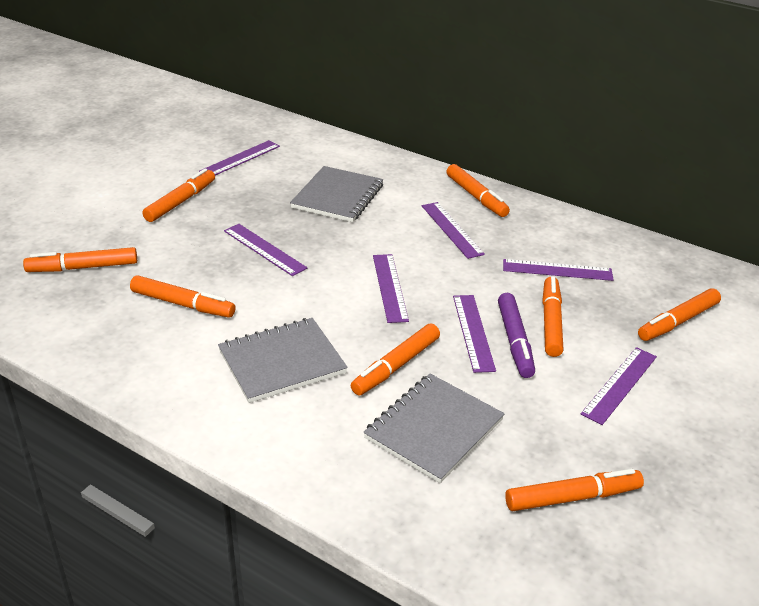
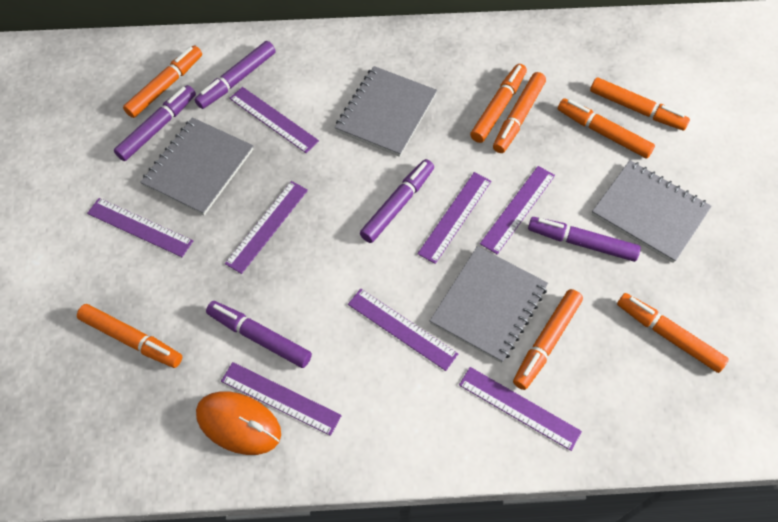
grey notebook: [218,318,348,403] [290,166,383,222] [364,374,505,483] = 3 -> [140,117,253,215] [335,66,437,157] [430,246,548,363] [592,160,712,263] = 4
orange mouse: none = 0 -> [196,391,281,455] = 1
purple marker: [498,293,535,378] = 1 -> [114,85,196,161] [194,41,276,109] [206,301,312,368] [360,159,434,243] [528,217,641,262] = 5
purple ruler: [199,140,280,175] [224,224,307,276] [373,254,409,323] [422,202,485,259] [453,295,496,373] [503,259,613,281] [581,347,657,425] = 7 -> [87,198,193,257] [221,362,342,436] [225,181,308,274] [229,87,319,153] [348,289,458,371] [417,172,491,264] [459,367,582,451] [480,166,555,254] = 8

